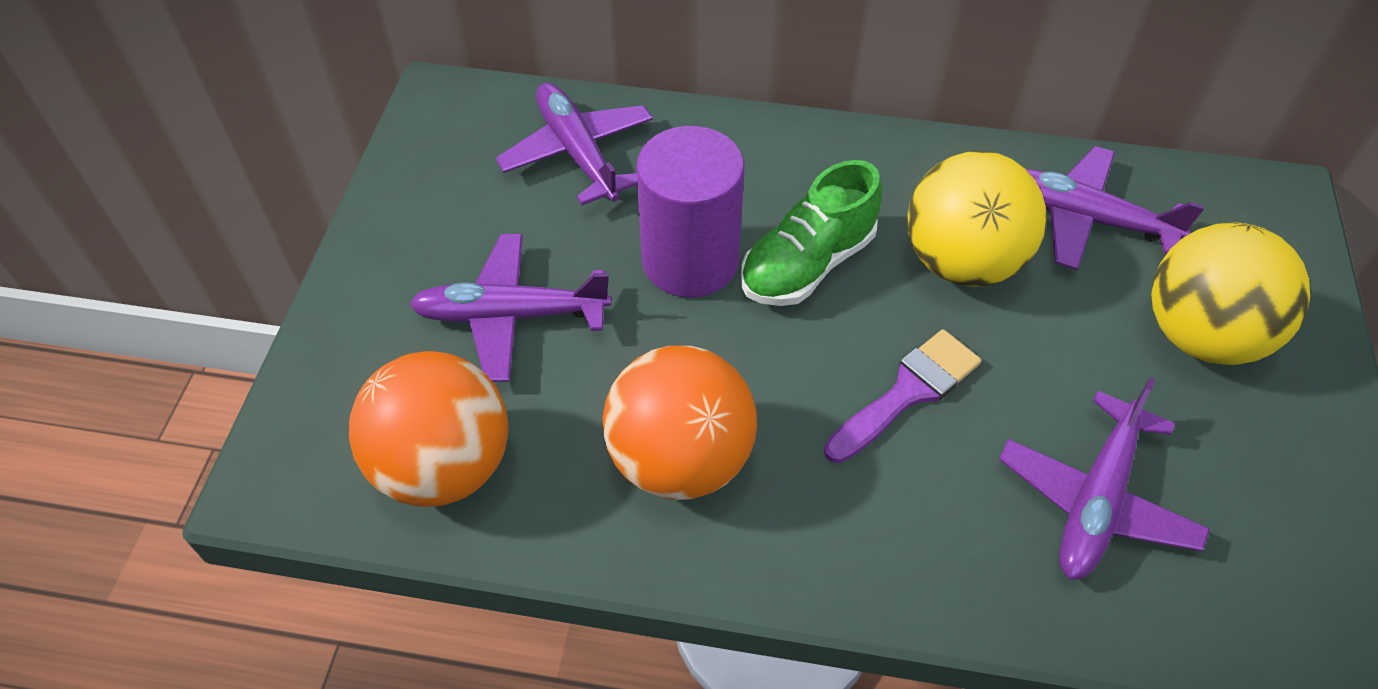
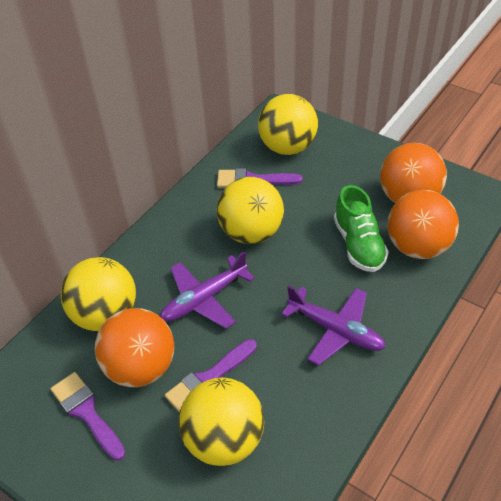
orange ball: [349,351,508,507] [603,346,757,500] = 2 -> [95,308,174,387] [380,143,447,203] [387,190,459,259] = 3
purple brush: [824,329,981,463] = 1 -> [51,372,126,461] [165,339,257,413] [217,168,303,188] = 3
purple cylinder: [637,126,744,298] = 1 -> none = 0
purple plane: [410,234,612,382] [495,82,653,206] [999,378,1210,580] [1026,146,1205,270] = 4 -> [160,251,255,329] [281,285,386,366] = 2
yellow ball: [907,151,1047,287] [1151,222,1310,365] = 2 -> [60,257,136,331] [179,378,264,466] [217,177,284,244] [258,94,318,155] = 4

